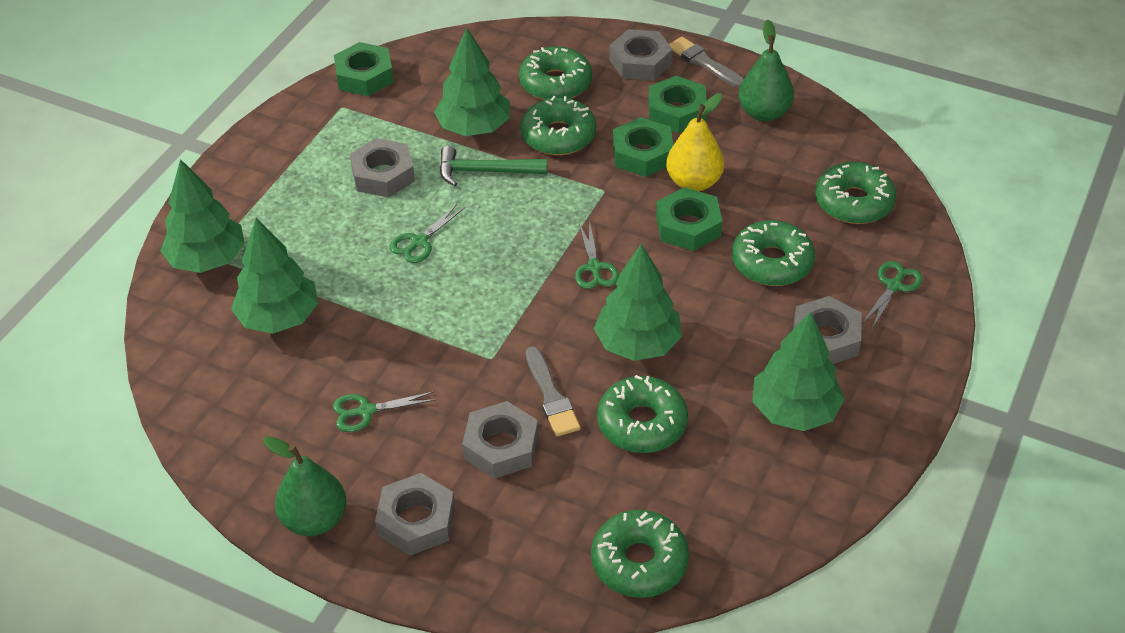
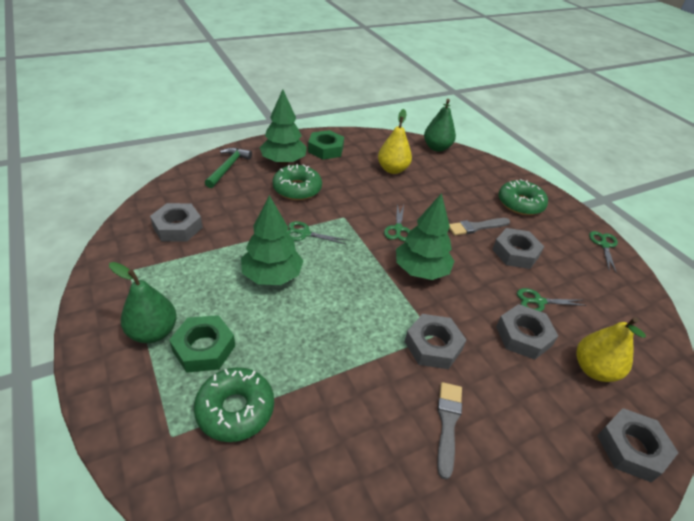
green donut: [519,46,592,100] [521,96,596,155] [591,510,689,598] [597,375,688,453] [732,220,815,286] [815,162,896,224] = 6 -> [194,367,274,442] [273,164,322,200] [498,179,548,215] = 3
green nut: [334,42,394,96] [613,117,673,177] [648,76,707,133] [656,187,723,251] = 4 -> [169,315,235,373] [308,130,344,160] = 2
green tree: [160,159,245,273] [231,218,318,333] [434,27,510,136] [594,244,682,361] [752,311,845,431] = 5 -> [241,195,303,285] [260,89,307,165] [396,193,454,280] = 3
yellow pear: [666,93,724,191] = 1 -> [378,109,412,174] [576,317,646,382] = 2

